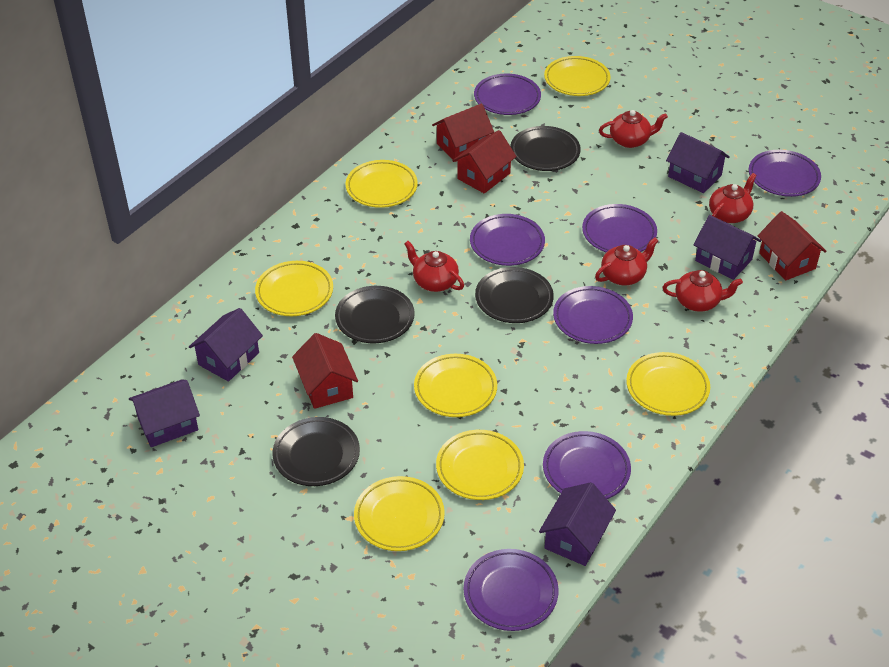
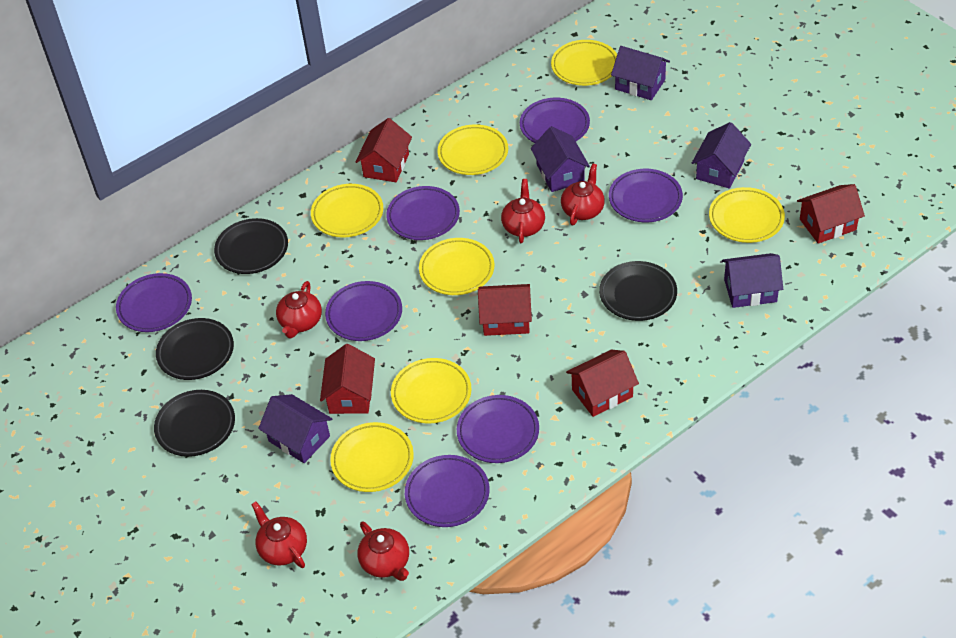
red house: [292,333,358,409] [432,104,494,162] [452,130,517,194] [758,211,827,280] = 4 -> [320,344,375,414] [356,118,412,182] [478,284,532,336] [566,350,639,417] [797,184,865,244] = 5

